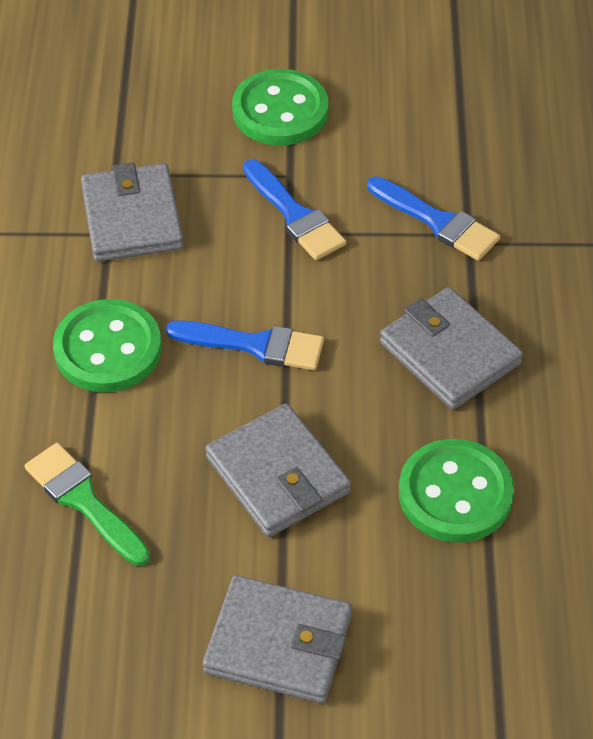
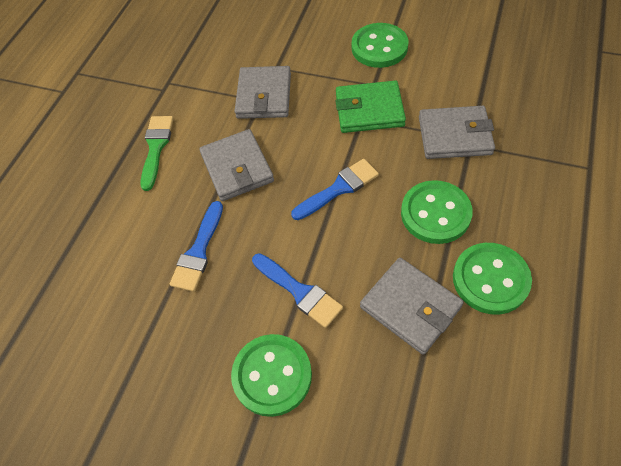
green button: [53,299,162,392] [232,69,329,146] [399,439,514,543] = 3 -> [231,334,312,417] [352,23,409,68] [401,180,473,244] [453,243,532,315] = 4
green wallet: none = 0 -> [336,81,406,133] = 1

